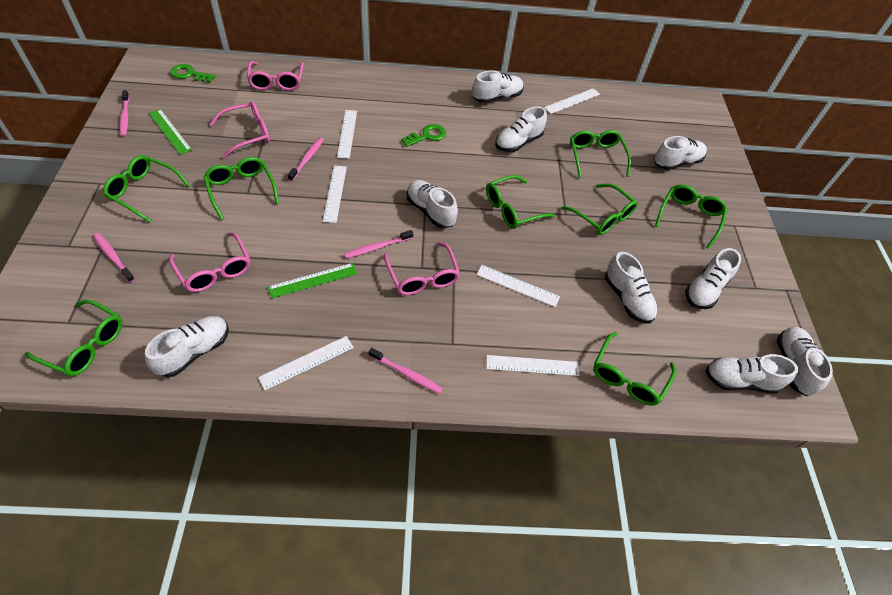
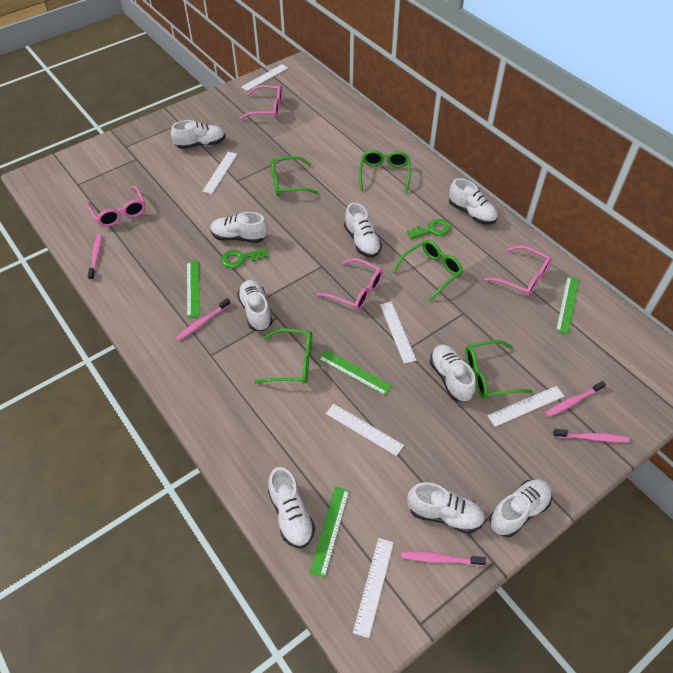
green glasses: [25,299,123,376] [103,155,190,223] [204,157,279,220] [486,175,555,229] [561,184,638,235] [570,130,631,178] [593,332,676,406] [655,184,728,249] = 8 -> [255,328,312,384] [270,156,319,196] [359,150,411,193] [393,240,463,301] [465,340,533,398] = 5
green ruler: [149,109,192,155] [268,263,357,298] = 2 -> [187,261,200,318] [310,487,350,578] [318,349,392,395] [556,276,579,334] = 4

